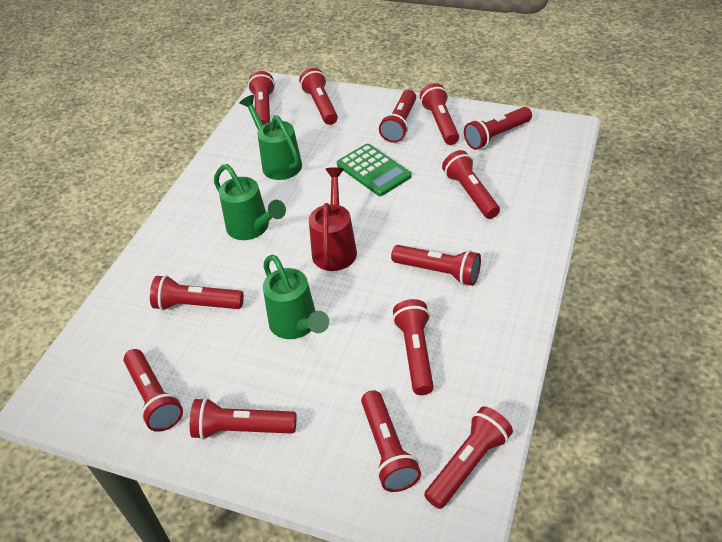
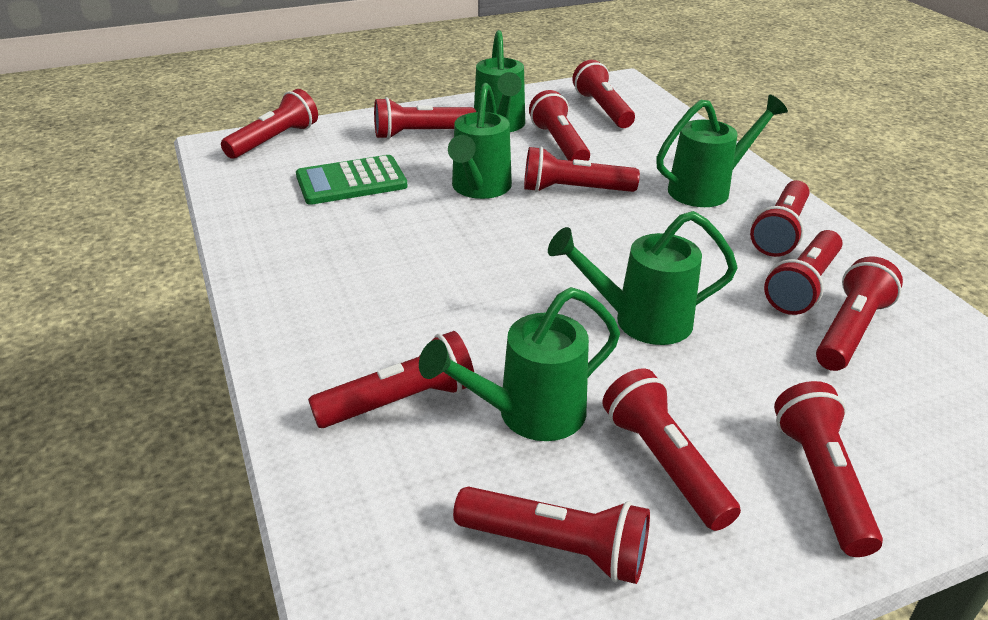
green watering can: [214,164,286,240] [239,95,302,180] [263,255,329,339] = 3 -> [419,287,620,441] [448,83,512,199] [474,30,525,132] [548,211,738,345] [656,95,788,207] = 5
red flashlight: [123,349,183,432] [150,275,244,311] [190,398,296,440] [248,71,275,125] [299,68,338,125] [361,390,421,492] [379,90,416,143] [391,245,481,286] [392,299,434,395] [420,83,459,145] [424,406,513,509] [442,150,500,219] [464,107,532,150] = 13 -> [221,89,318,159] [308,331,474,428] [374,97,476,139] [453,487,650,584] [524,147,640,192] [529,90,590,161] [572,60,635,128] [602,368,741,531] [750,180,810,257] [764,230,843,315] [774,381,883,557] [816,256,903,371] = 12
red watering can: [309,167,357,271] = 1 -> none = 0

